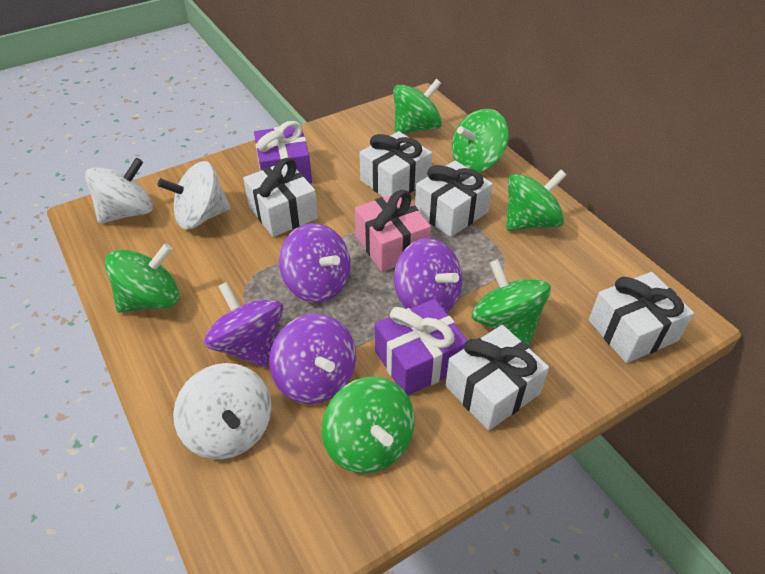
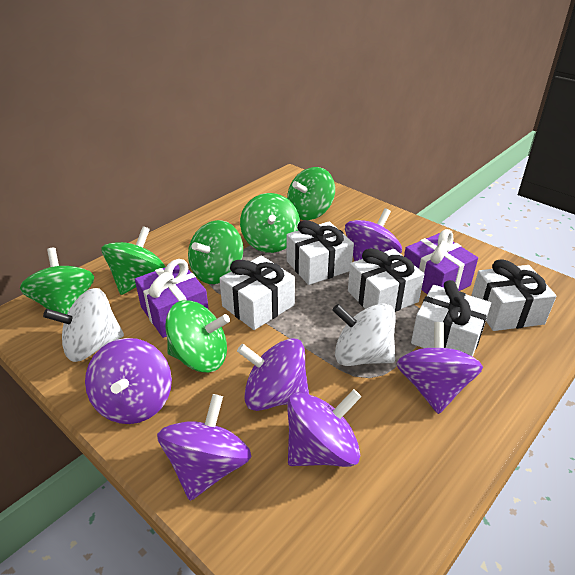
pink gift: [355,190,431,272] = 1 -> none = 0
purple spinning top: [204,282,283,367] [269,314,356,404] [279,223,350,303] [394,238,462,313] = 4 -> [85,338,172,424] [157,394,252,501] [237,338,309,411] [287,389,361,467] [345,208,402,261] [396,322,483,414] = 6
white spinning top: [85,158,153,224] [158,161,230,229] [173,363,271,459] = 3 -> [43,288,124,362] [332,303,396,366] = 2

